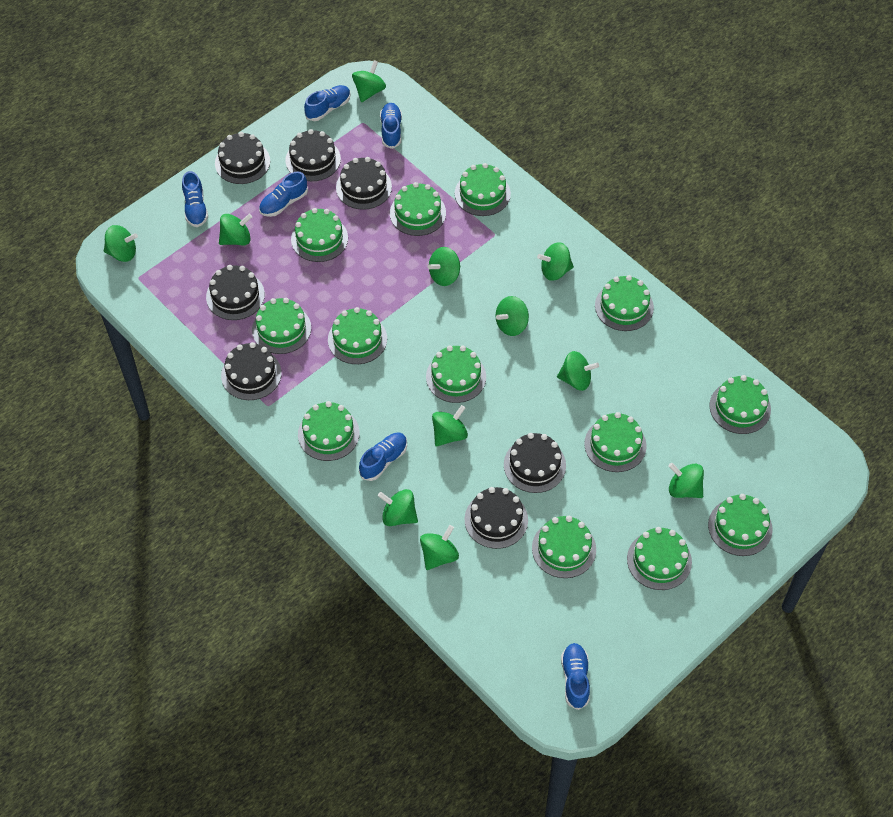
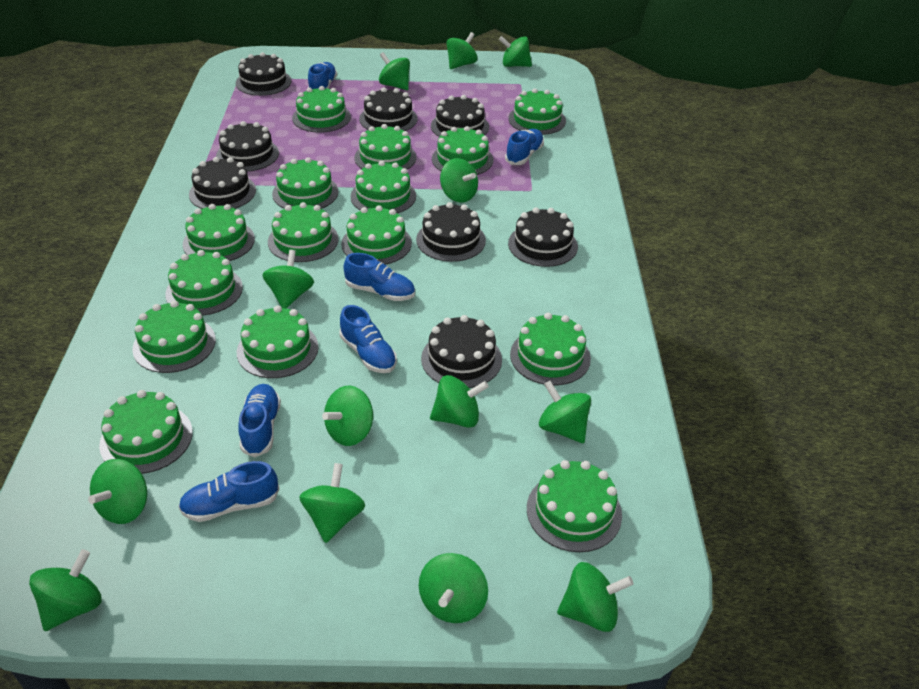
black cake: [206,265,265,320] [215,132,270,184] [221,342,282,400] [285,129,341,181] [336,157,392,210] [465,487,528,549] [504,433,566,493] = 7 -> [189,157,256,209] [216,121,279,172] [236,52,291,96] [359,88,418,131] [416,202,486,262] [421,315,502,388] [431,95,489,137] [508,208,578,267] = 8
green cake: [252,298,311,354] [291,208,348,262] [298,401,360,461] [328,307,387,364] [390,182,446,236] [426,345,486,403] [455,163,511,216] [532,516,596,578] [584,412,647,472] [595,275,654,331] [627,527,692,590] [708,494,772,556] [709,375,771,434] = 13 -> [99,390,193,474] [132,300,216,373] [165,250,243,316] [183,204,255,261] [237,305,318,378] [268,202,339,262] [272,157,338,209] [292,86,351,133] [341,205,412,265] [350,161,416,213] [355,124,416,170] [432,126,493,175] [508,88,566,135] [510,313,591,385] [527,460,622,552] = 15
green spinning top: [104,225,138,262] [219,214,252,245] [352,60,386,102] [378,489,418,526] [420,525,459,570] [428,247,460,286] [432,405,468,446] [496,296,529,336] [537,242,574,281] [557,351,599,391] [668,463,704,498] = 11 -> [29,549,101,631] [88,459,147,524] [263,250,314,309] [299,463,365,543] [322,386,373,446] [379,52,410,90] [419,553,488,623] [430,375,489,428] [440,158,478,203] [446,32,477,69] [499,36,532,67] [539,381,591,443] [557,562,633,632] = 13

